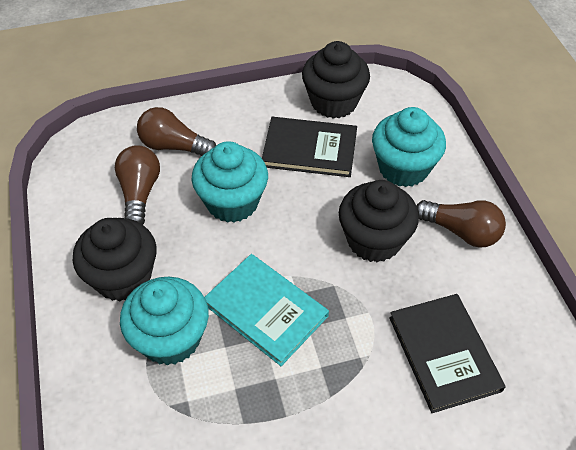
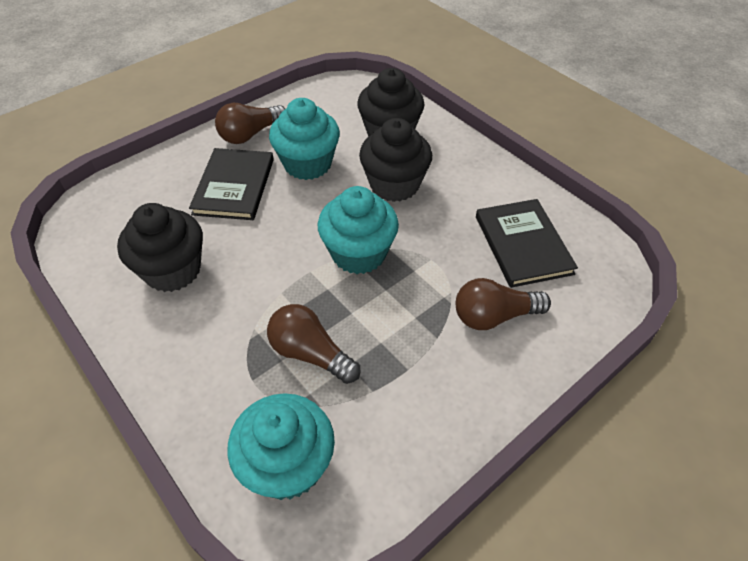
turquoise book: [204,254,329,366] = 1 -> none = 0

